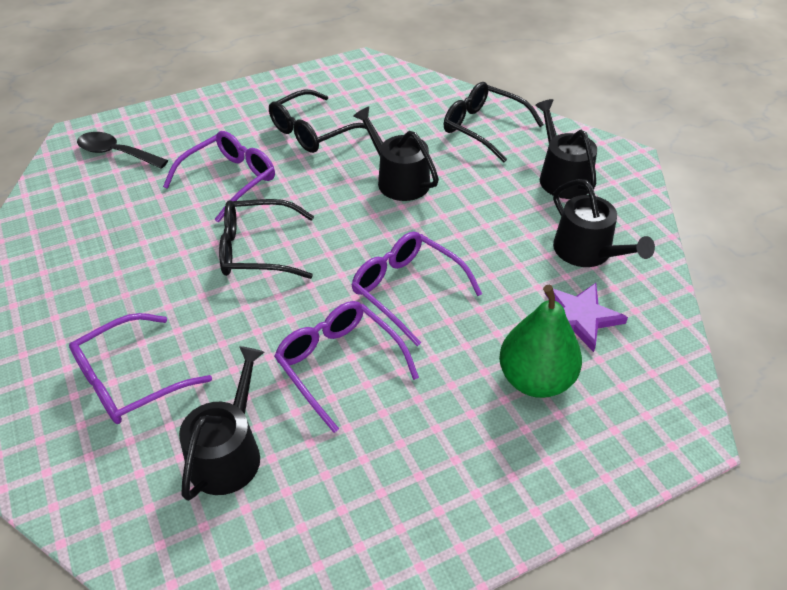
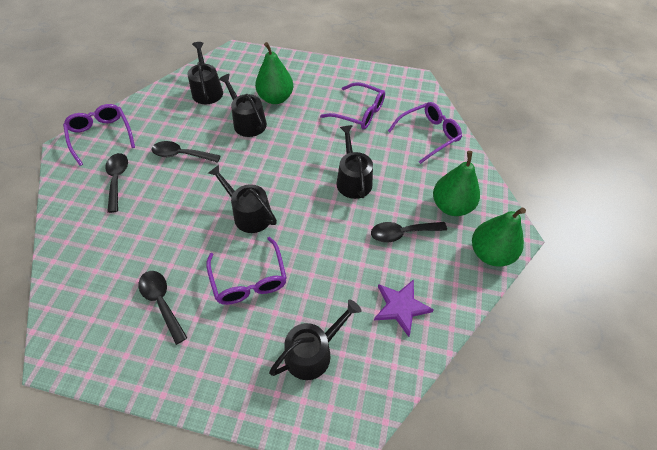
black glasses: [219,199,314,279] [269,90,366,153] [444,82,544,163] = 3 -> none = 0
black spoon: [77,132,168,169] = 1 -> [105,153,128,213] [138,271,187,345] [151,141,221,163] [371,222,447,243] = 4
black watering can: [179,346,264,501] [353,107,439,201] [535,99,597,199] [553,179,655,267] = 4 -> [187,42,223,104] [208,165,277,233] [219,74,267,137] [269,299,361,380] [337,125,373,199] = 5
green pear: [499,285,582,398] = 1 -> [255,42,293,104] [433,151,480,216] [472,208,526,267] = 3

